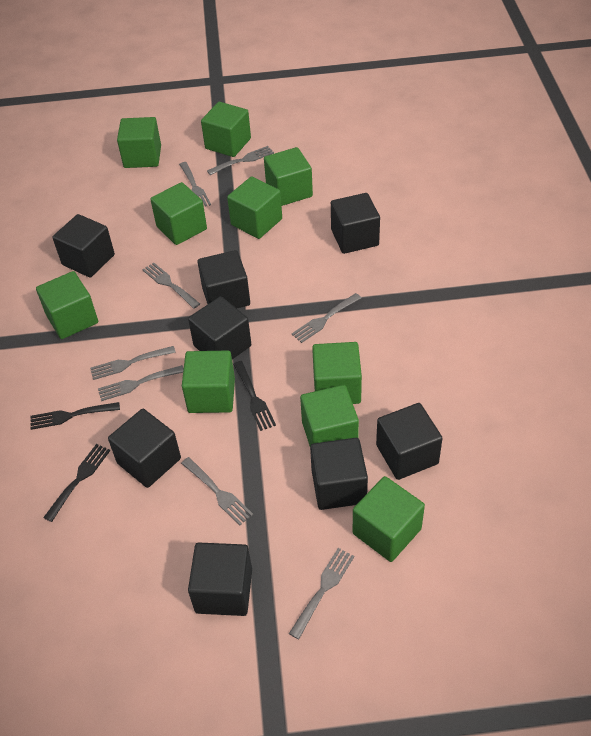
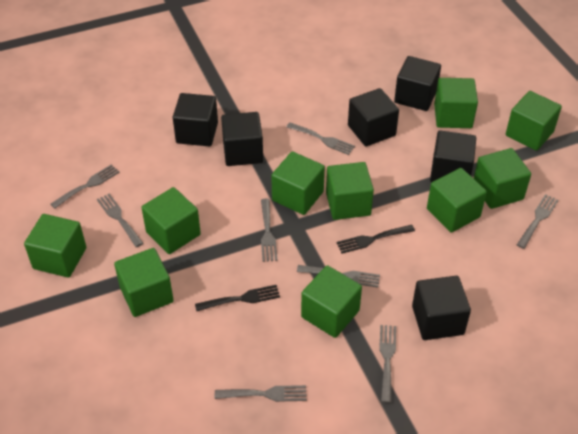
black cube: [52,214,115,278] [108,409,181,488] [188,296,251,359] [188,542,252,616] [197,250,250,308] [310,438,368,510] [331,193,380,254] [376,403,443,480] = 8 -> [173,93,218,147] [221,112,263,166] [348,88,399,147] [394,56,441,111] [412,276,471,340] [430,130,476,182] = 6
black fork: [30,402,120,430] [43,444,110,522] [233,361,276,431] = 3 -> [195,285,280,311] [337,225,415,254] = 2

